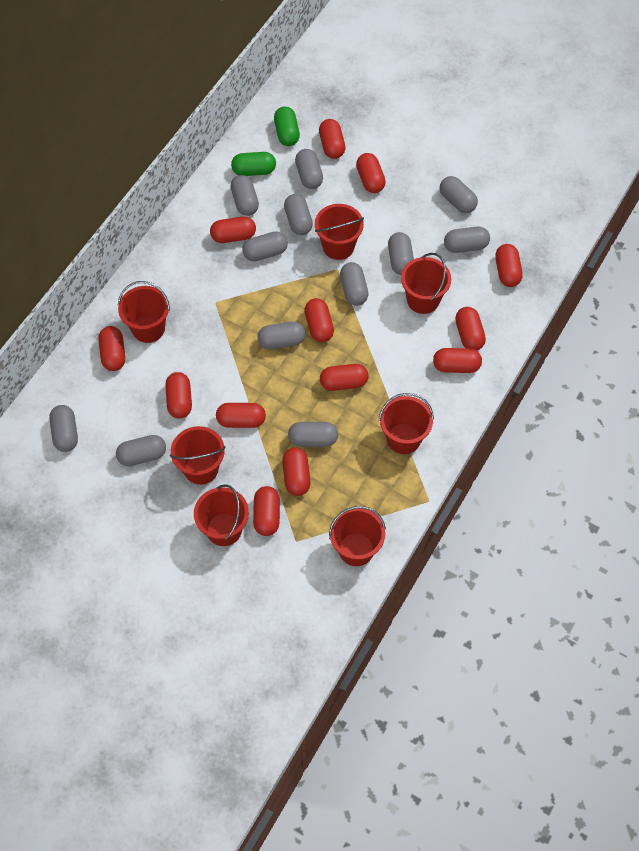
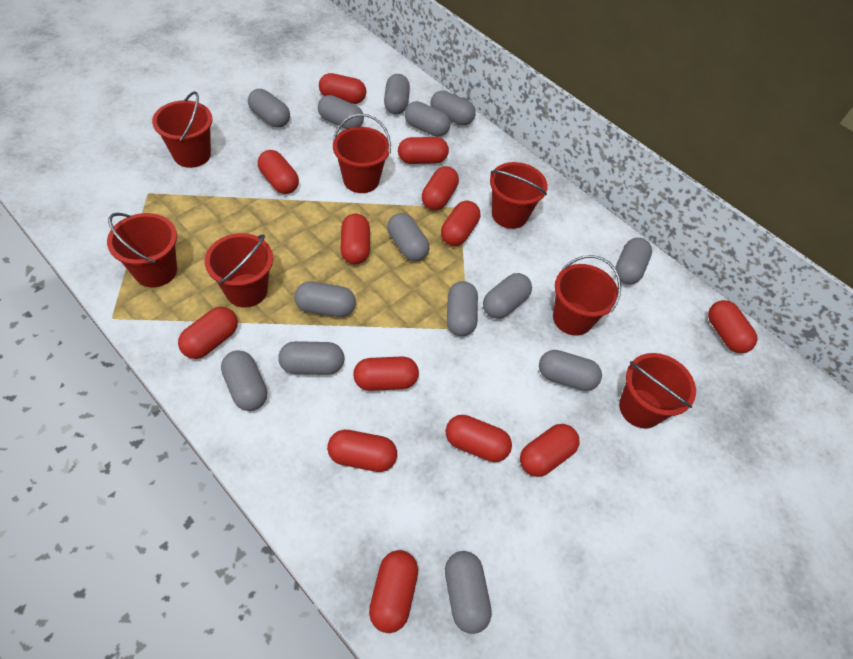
green capsule: [231,152,276,176] [274,107,300,146] = 2 -> none = 0
grey capsule: [49,405,78,452] [116,435,166,466] [231,175,259,216] [242,231,288,261] [258,322,305,349] [284,194,313,235] [288,422,338,447] [295,149,323,189] [340,262,369,306] [388,232,414,275] [440,176,478,213] [444,227,490,253] = 12 -> [221,350,267,411] [248,89,290,127] [278,341,345,375] [294,281,356,317] [318,95,364,129] [384,74,410,114] [387,213,429,261] [404,101,450,137] [430,90,476,125] [445,551,492,634] [447,281,478,336] [483,273,532,319] [539,350,602,391] [615,238,652,284] = 14

